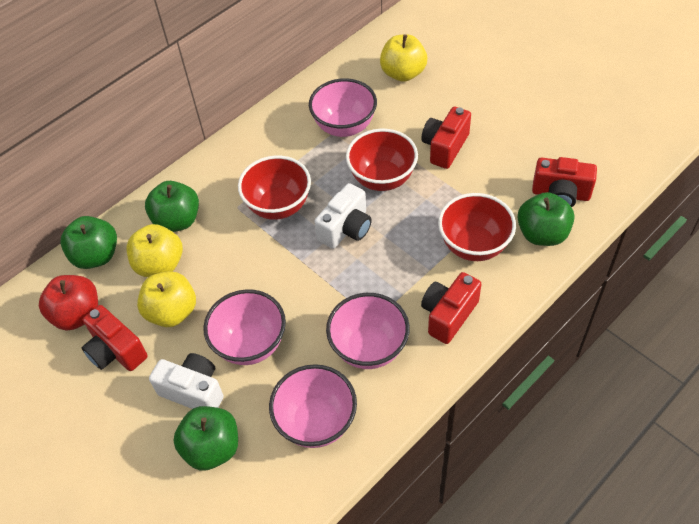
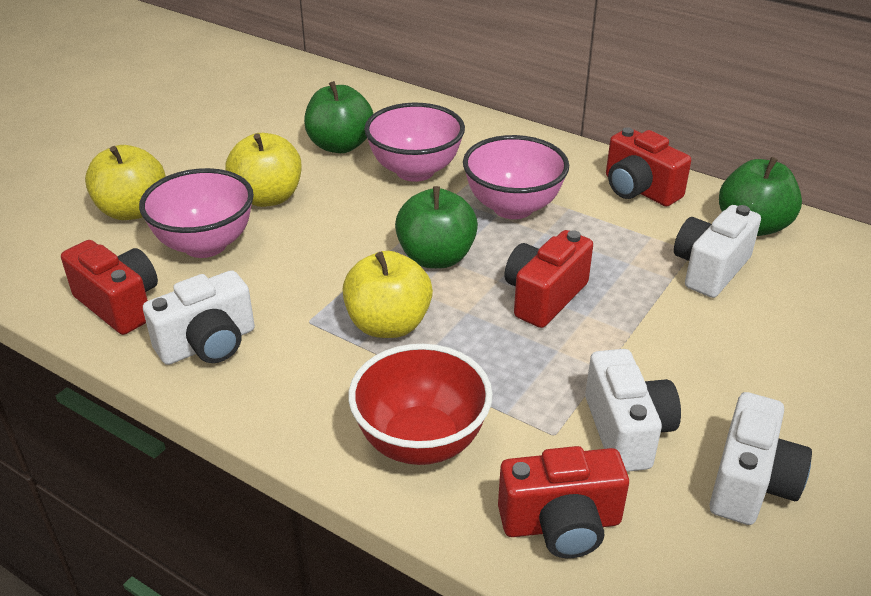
green apple: [60,216,117,269] [145,181,199,232] [173,406,238,471] [517,192,574,246] = 4 -> [304,81,373,153] [395,186,478,268] [719,157,802,236] = 3
pink bowl: [203,289,286,365] [269,364,357,448] [309,78,377,137] [326,293,410,369] = 4 -> [139,168,254,258] [364,103,465,182] [463,135,569,219] = 3
red apple: [39,275,98,331] = 1 -> none = 0
red bowl: [238,155,311,220] [346,129,418,191] [438,193,516,261] = 3 -> [348,344,493,465] = 1
white camera: [149,353,224,409] [315,183,372,249] = 2 -> [143,270,255,365] [585,349,681,472] [674,205,761,298] [709,392,812,525] = 4

